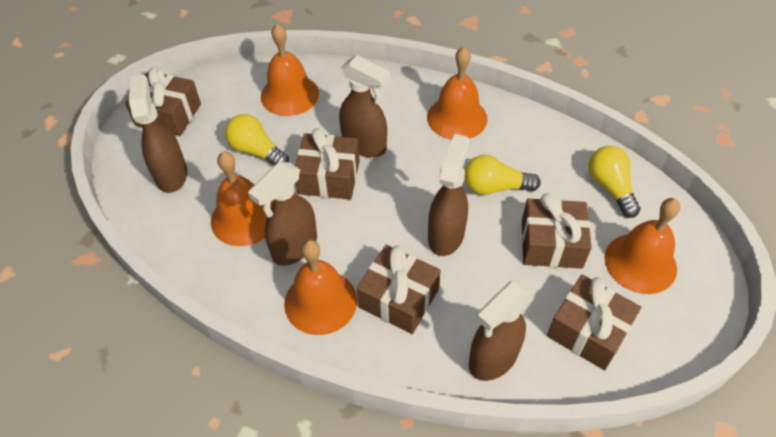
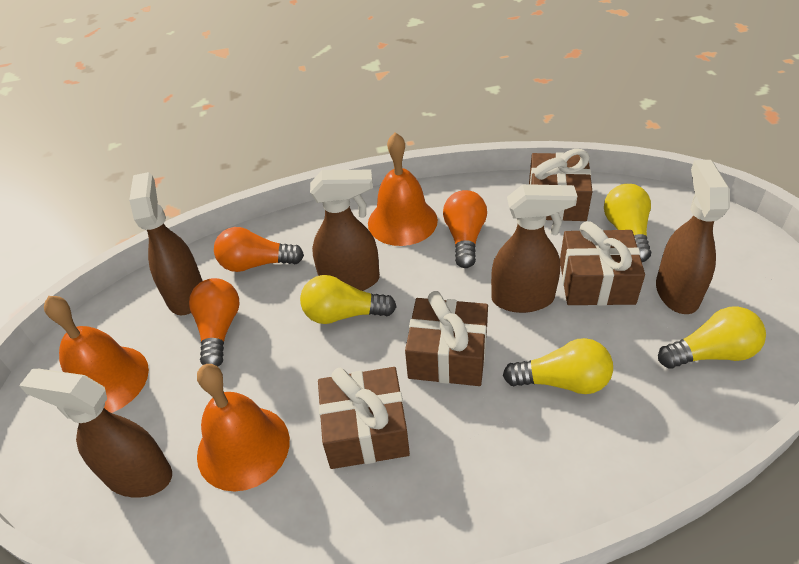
brown gift: [125,66,201,136] [295,128,359,199] [357,245,441,334] [522,194,592,269] [547,275,641,370] = 5 -> [318,367,410,469] [405,291,488,386] [529,149,593,221] [560,221,645,306] = 4
orange bell: [211,151,273,246] [261,24,319,116] [284,240,357,335] [427,47,487,140] [605,198,680,294] = 5 -> [44,296,149,413] [197,364,290,491] [368,132,438,246] = 3
orange light bulb: none = 0 -> [189,278,239,367] [214,227,304,272] [443,190,487,268] = 3
yellow light bulb: [225,114,289,166] [464,155,540,195] [588,146,641,218] = 3 -> [300,275,397,324] [503,338,613,394] [604,184,652,262] [658,306,766,368] = 4

